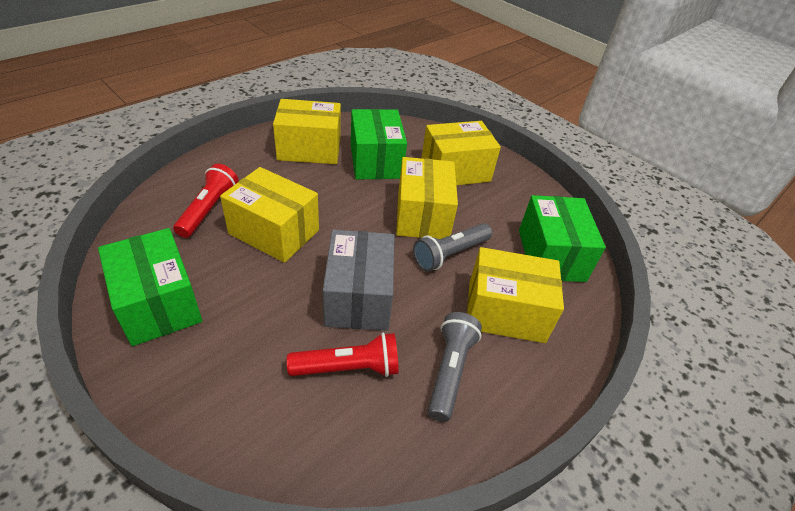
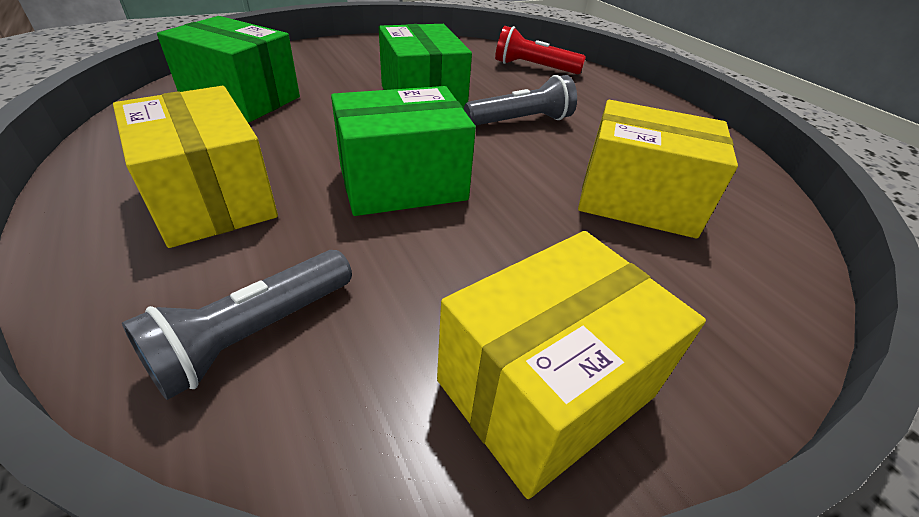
grey box: [323,230,395,331] = 1 -> none = 0
red flashlight: [173,164,239,238] [287,333,399,377] = 2 -> [495,26,586,74] = 1
yellow box: [220,167,319,263] [273,99,341,164] [396,157,458,239] [422,121,501,186] [467,247,564,343] = 5 -> [113,86,278,248] [437,231,706,499] [578,100,738,239] = 3

